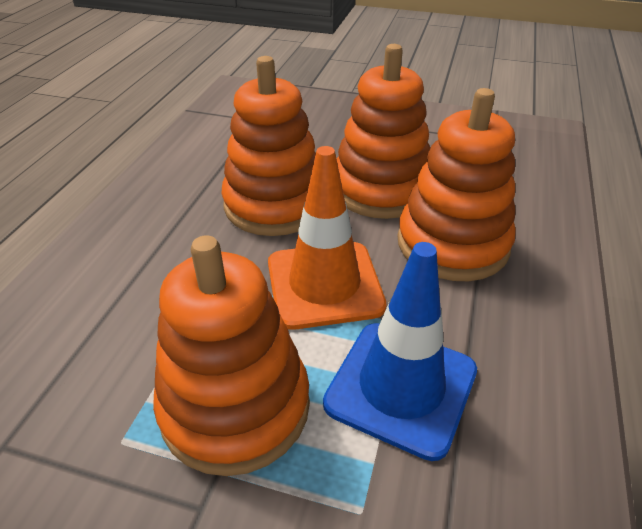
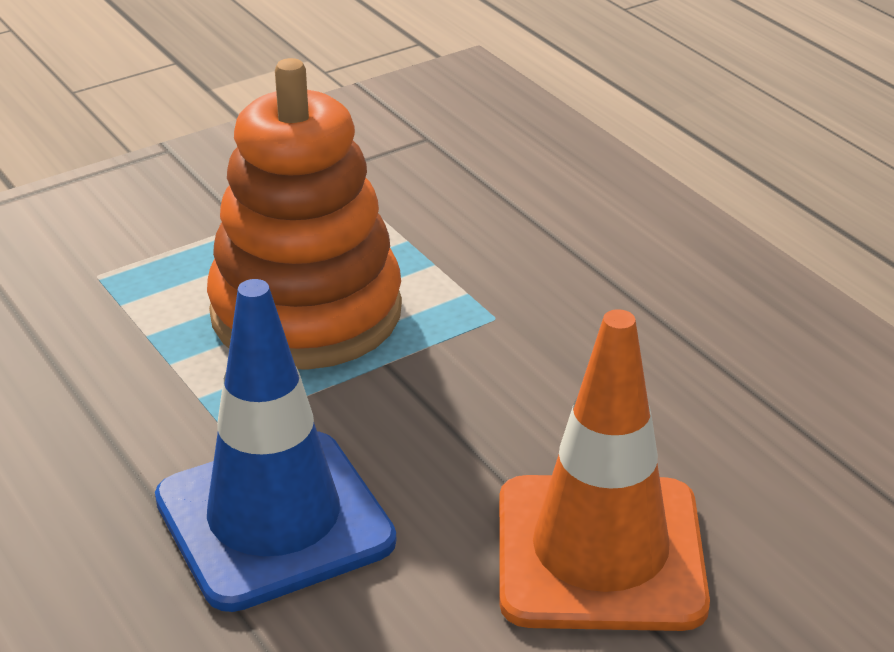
orange stacking toy: [153,235,310,476] [221,56,316,236] [336,44,430,219] [397,88,516,281] = 4 -> [207,58,402,370] = 1

